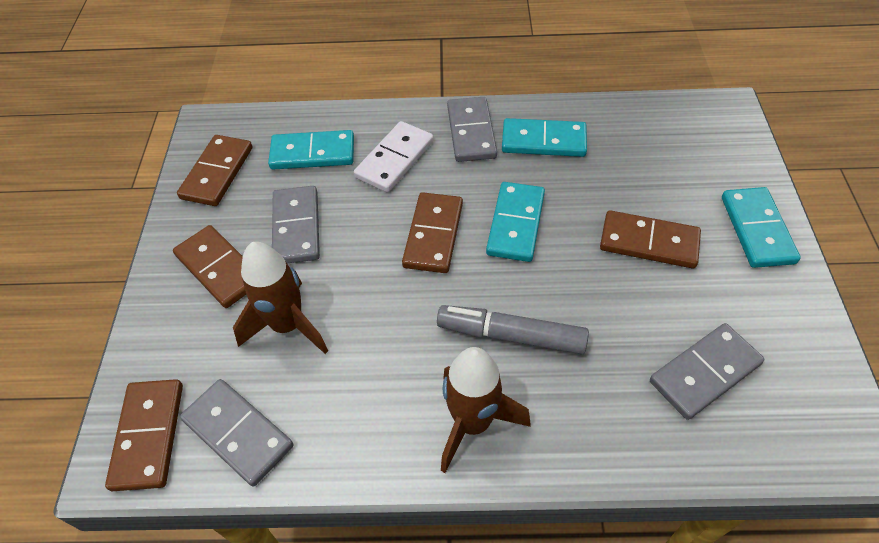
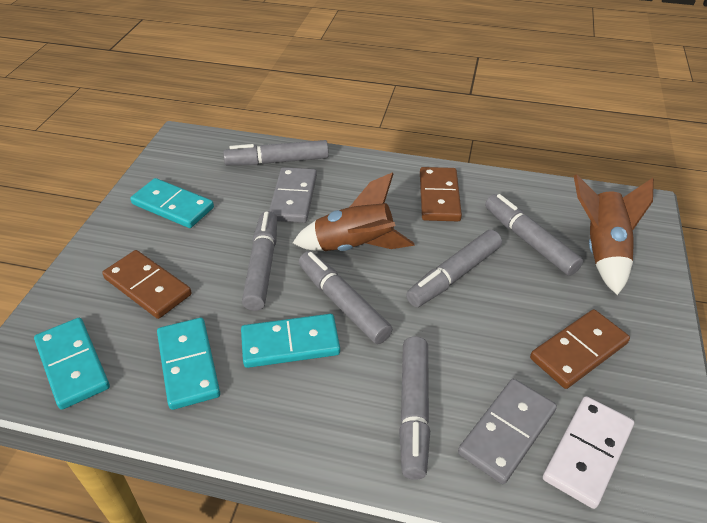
brown domino: [105,379,183,491] [173,225,246,308] [177,135,252,206] [402,192,463,273] [600,210,701,268] = 5 -> [102,250,192,319] [420,167,462,221] [530,309,630,389] = 3
grey domino: [180,379,293,486] [272,186,320,263] [447,97,497,162] [650,323,764,420] = 4 -> [269,167,317,223] [458,379,557,484] = 2
grey marker: [437,305,589,354] = 1 -> [223,140,329,165] [242,211,277,311] [299,251,393,344] [399,336,430,480] [406,230,502,307] [485,194,583,276] = 6

